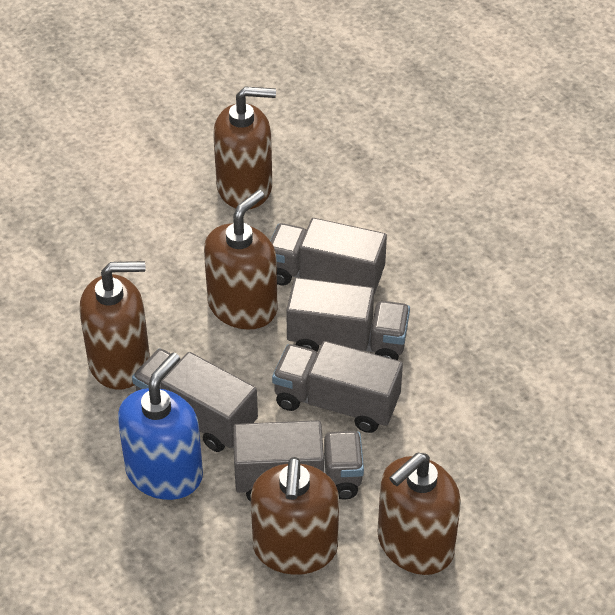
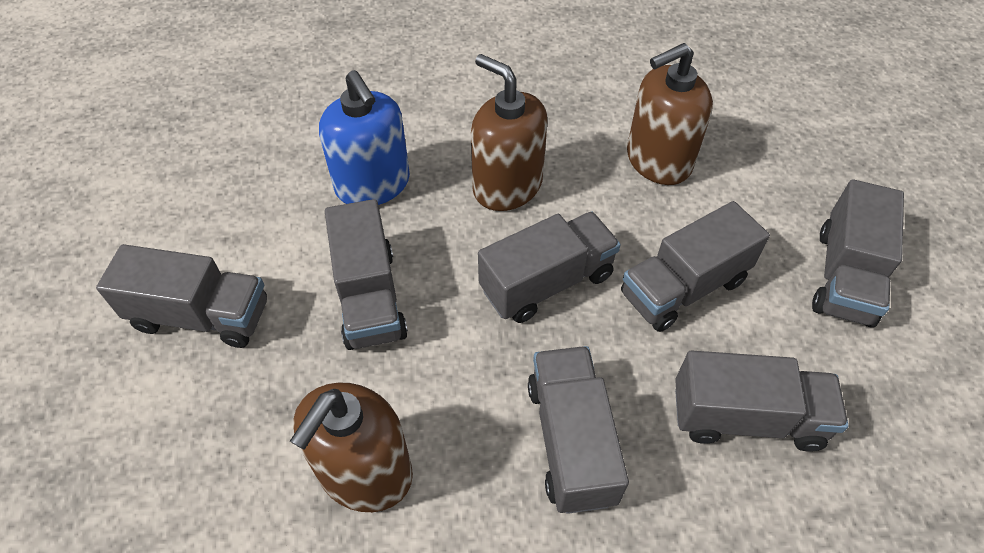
brown soap dispenser: [80,261,150,390] [204,190,278,330] [213,87,276,209] [251,457,339,575] [377,453,461,575] = 5 -> [290,382,413,512] [471,54,548,211] [627,43,713,185] = 3
grey truck: [132,348,258,452] [233,420,364,502] [270,218,387,294] [272,341,403,433] [286,278,410,360] = 5 -> [96,244,267,348] [325,199,408,350] [478,212,621,323] [528,346,629,514] [621,201,770,332] [675,350,849,451] [812,179,904,328] = 7

